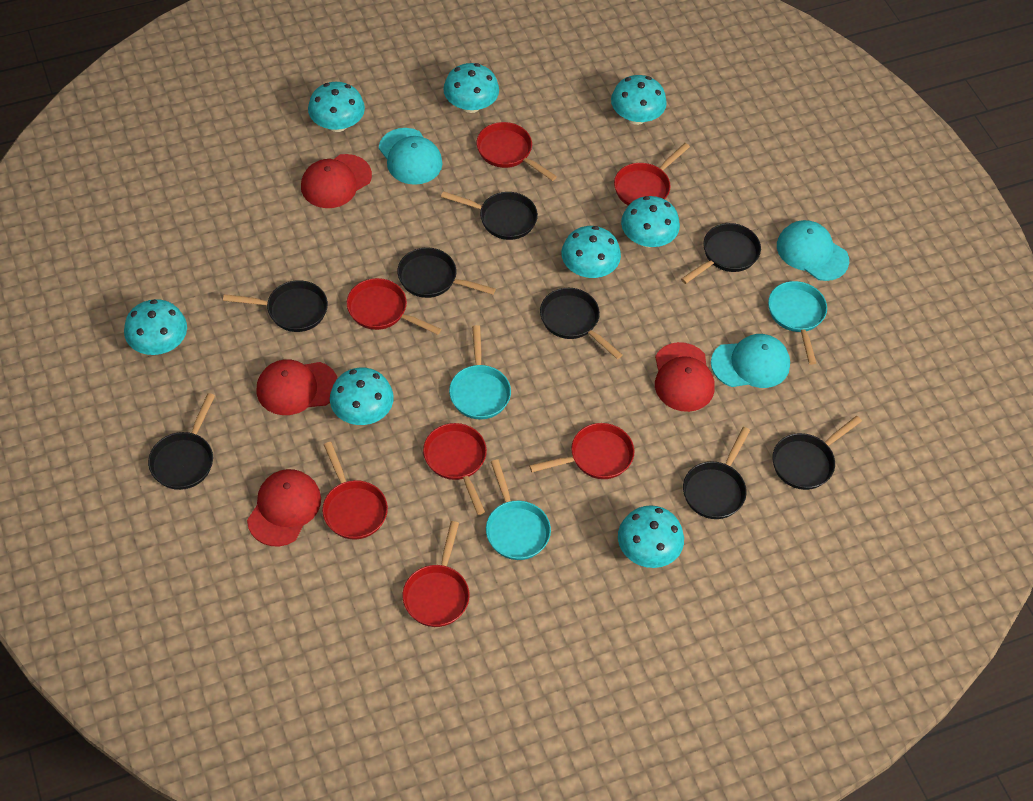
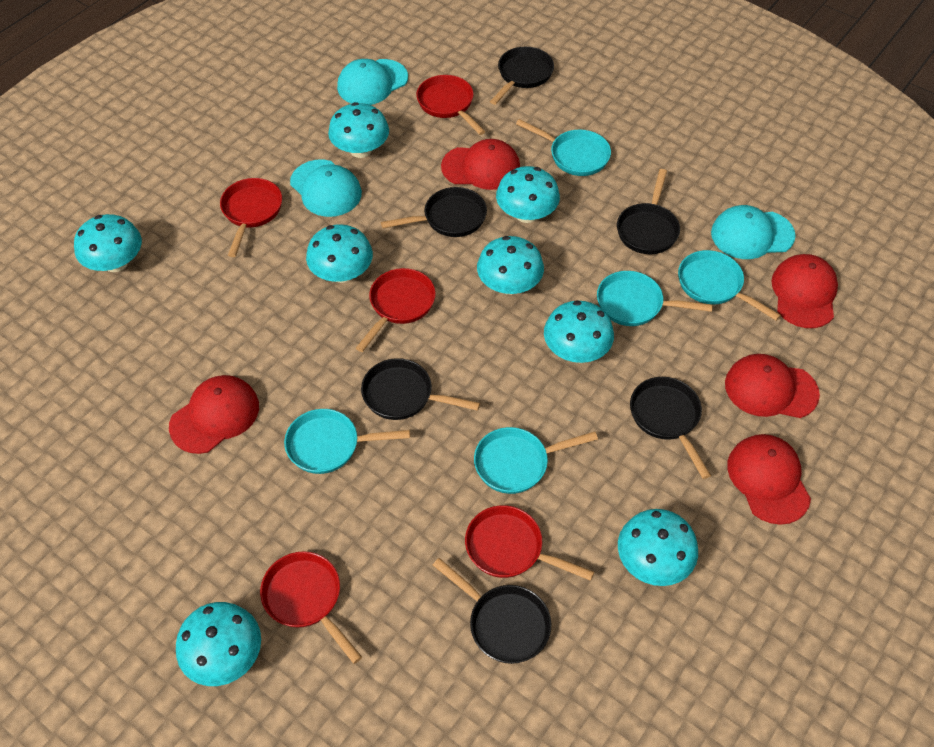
black pan: [148,393,215,490] [223,280,328,332] [397,248,496,298] [441,191,538,240] [540,288,622,359] [681,223,761,284] [683,427,750,519] [772,416,862,490] = 8 -> [361,358,480,420] [381,187,487,237] [433,558,551,664] [490,47,554,105] [617,169,680,254] [630,377,711,479] = 6
red cap: [247,469,321,546] [256,359,337,415] [301,154,372,208] [655,342,715,412] = 4 -> [169,375,259,454] [441,139,520,190] [725,354,820,418] [727,434,811,525] [771,254,838,328] = 5
red pan: [322,442,388,540] [347,278,441,335] [403,521,470,627] [423,423,487,515] [477,122,557,181] [529,423,634,479] [614,143,690,206] = 7 -> [220,178,282,257] [260,551,362,664] [356,268,436,352] [416,75,486,135] [465,505,594,581] = 5
turquoise pan: [449,325,511,419] [486,459,551,560] [768,281,827,365] = 3 -> [284,409,410,474] [474,427,598,494] [516,119,611,176] [597,271,713,326] [678,250,781,321] = 5

